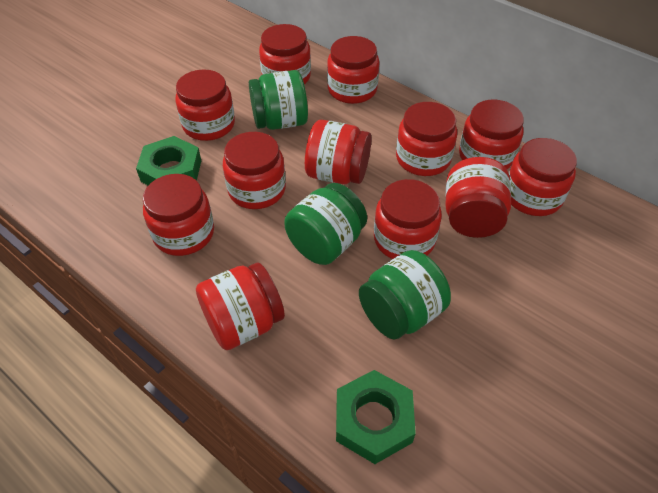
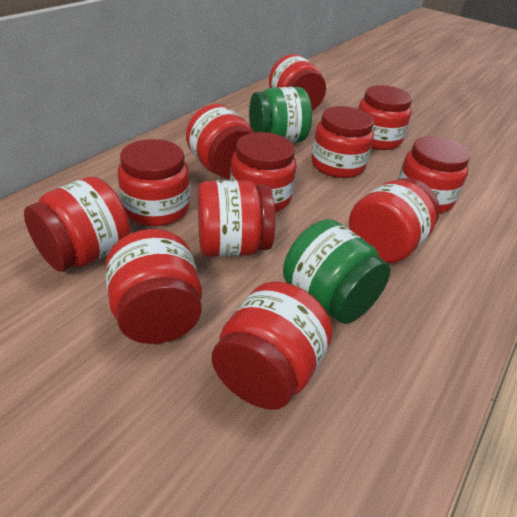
green jar: [249,70,308,130] [284,183,367,265] [359,250,451,340] = 3 -> [249,87,312,143] [283,219,391,324] = 2
green nut: [136,136,201,185] [336,370,416,464] = 2 -> none = 0

